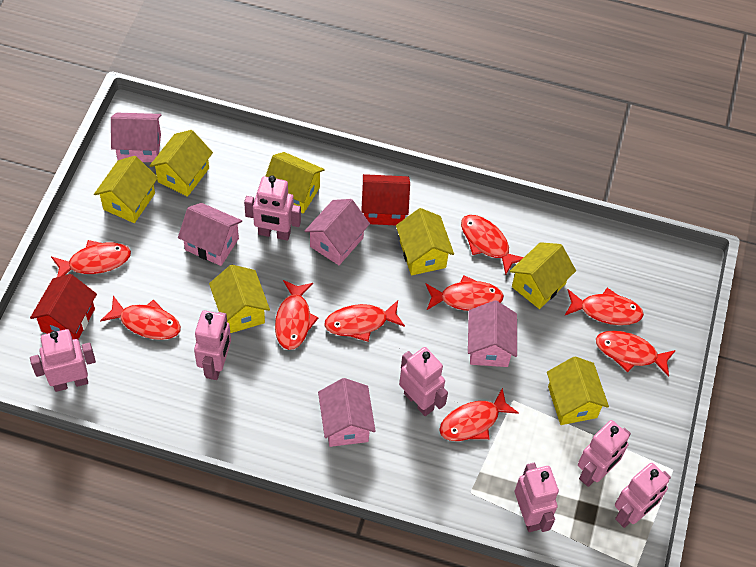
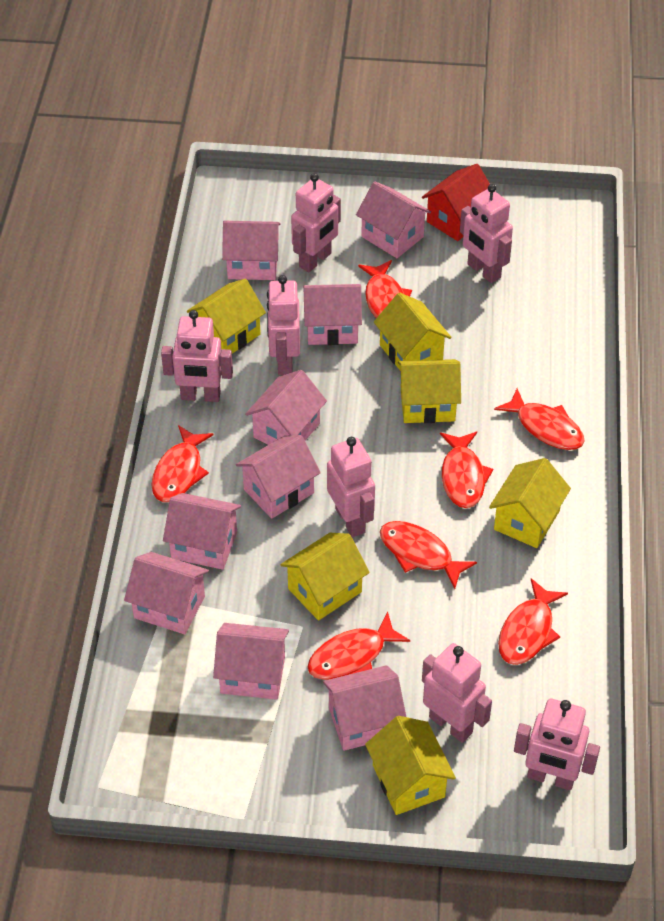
pink house: [111,113,162,162] [178,203,242,266] [305,199,370,265] [318,378,376,447] [468,300,517,367] = 5 -> [124,552,209,634] [163,493,241,570] [213,623,289,700] [222,221,281,280] [236,435,321,519] [245,370,327,445] [303,284,362,345] [323,665,406,751] [356,181,431,258] = 9
red fish: [51,240,131,277] [100,296,181,340] [275,280,318,350] [324,300,405,341] [426,275,504,311] [439,388,519,441] [461,215,524,275] [565,288,644,325] [596,331,676,377] = 9 -> [151,425,214,502] [308,612,410,680] [358,260,412,318] [380,521,477,589] [440,432,493,508] [494,388,585,450] [498,578,568,665] = 7
red house: [30,274,97,339] [361,174,410,225] = 2 -> [422,164,490,241] = 1
yellow house: [94,156,158,223] [149,130,213,197] [209,265,270,333] [265,152,325,214] [396,208,454,275] [510,242,576,309] [547,356,609,425] = 7 -> [187,279,266,353] [280,533,370,621] [365,716,456,815] [374,293,452,371] [398,359,461,423] [489,458,571,548] = 6

